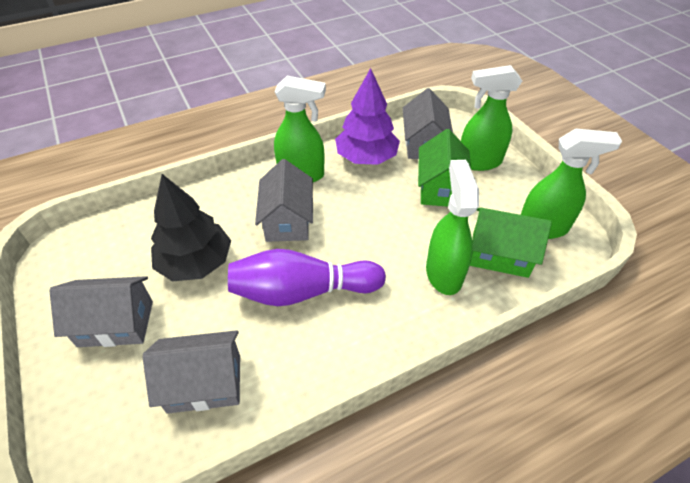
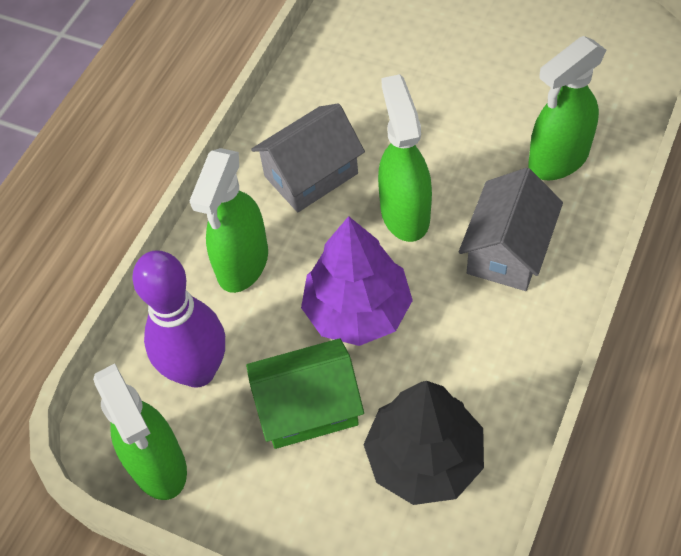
green house: [418,129,471,207] [470,208,552,278] = 2 -> [246,338,364,449] = 1
grey house: [49,276,153,347] [143,330,240,414] [255,159,313,242] [403,88,453,159] = 4 -> [251,103,365,212] [459,168,563,291] = 2

